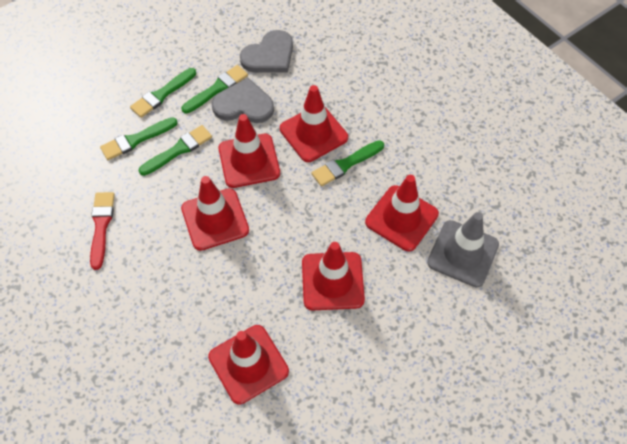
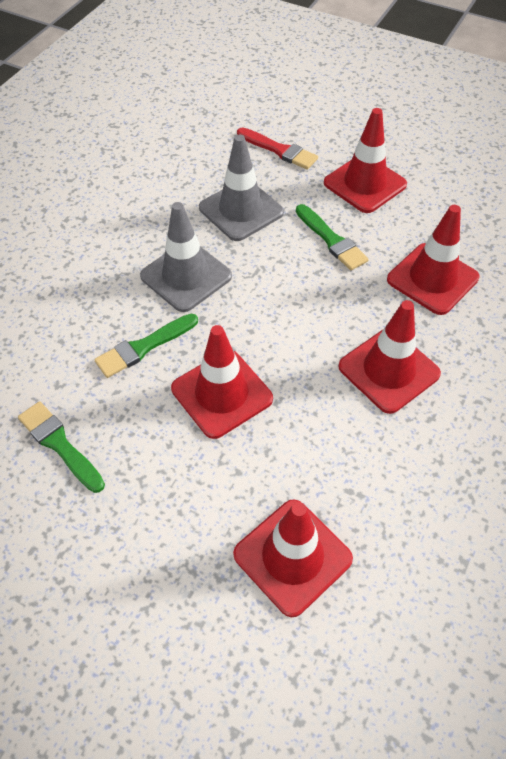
green brush: [100,117,178,160] [130,68,196,118] [139,125,212,176] [182,65,248,114] [312,140,384,187] = 5 -> [18,401,105,493] [94,314,198,378] [296,204,369,271] = 3
grey heart: [212,78,274,123] [240,30,293,73] = 2 -> none = 0
grey traffic cone: [427,212,499,287] = 1 -> [140,202,232,312] [199,135,284,241] = 2
red traffic cone: [181,176,249,251] [208,325,289,404] [218,114,280,188] [280,85,348,162] [302,242,365,310] [365,175,439,251] = 6 -> [171,325,273,439] [233,499,353,617] [324,108,407,213] [339,300,441,414] [387,205,479,315] = 5

